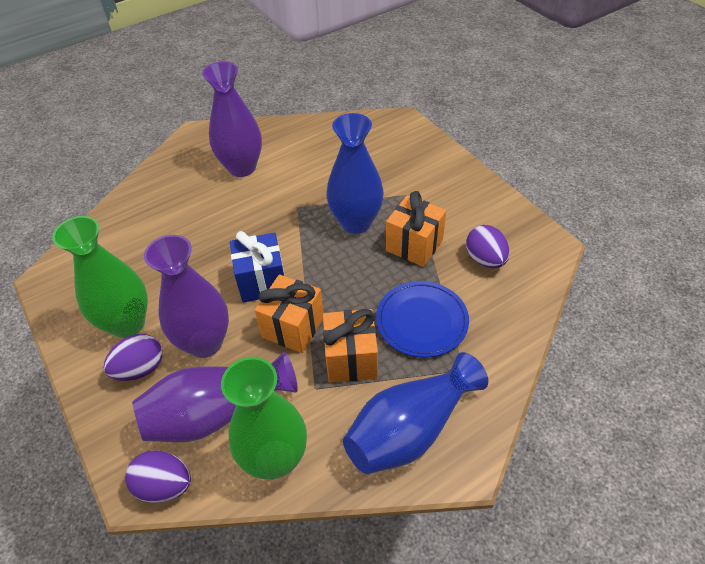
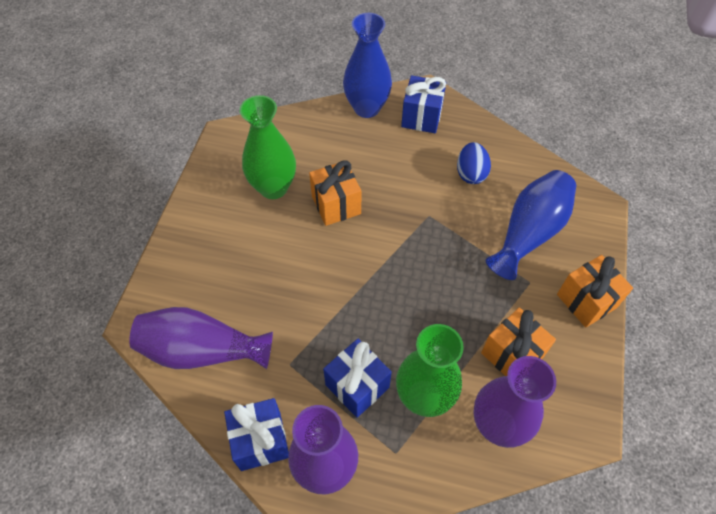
blue egg: none = 0 -> [457,142,491,184] = 1
blue gift: [230,231,285,303] = 1 -> [224,398,289,471] [323,339,392,418] [401,75,446,133] = 3
blue plate: [376,281,469,358] = 1 -> none = 0
purple egg: [104,334,162,381] [125,450,191,503] [466,225,510,268] = 3 -> none = 0

